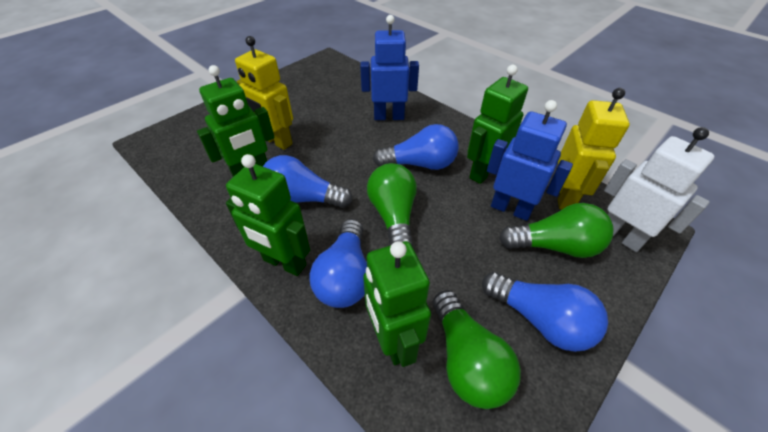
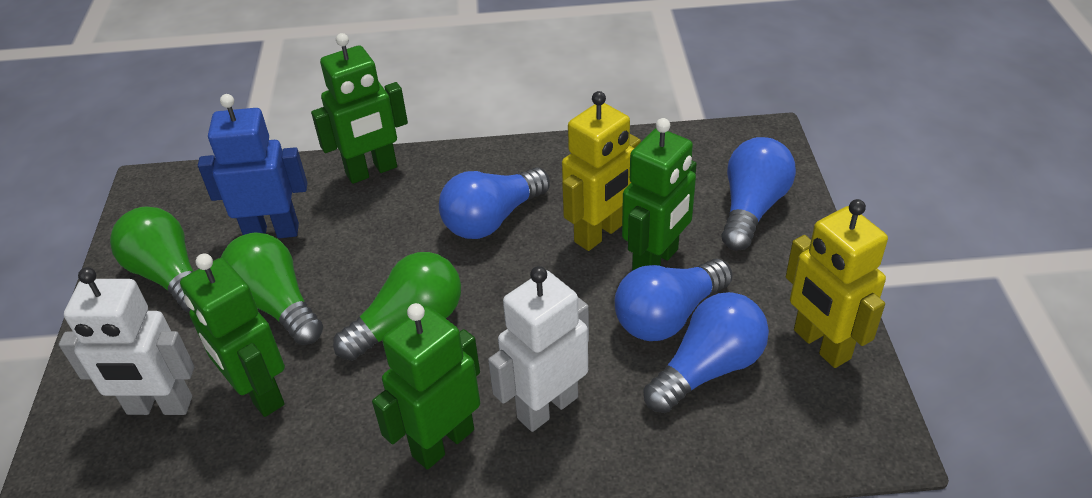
blue robot: [360,15,419,120] [487,100,573,221] = 2 -> [198,94,307,238] = 1
white robot: [604,127,714,252] = 1 -> [59,267,194,415] [488,266,589,432] = 2

